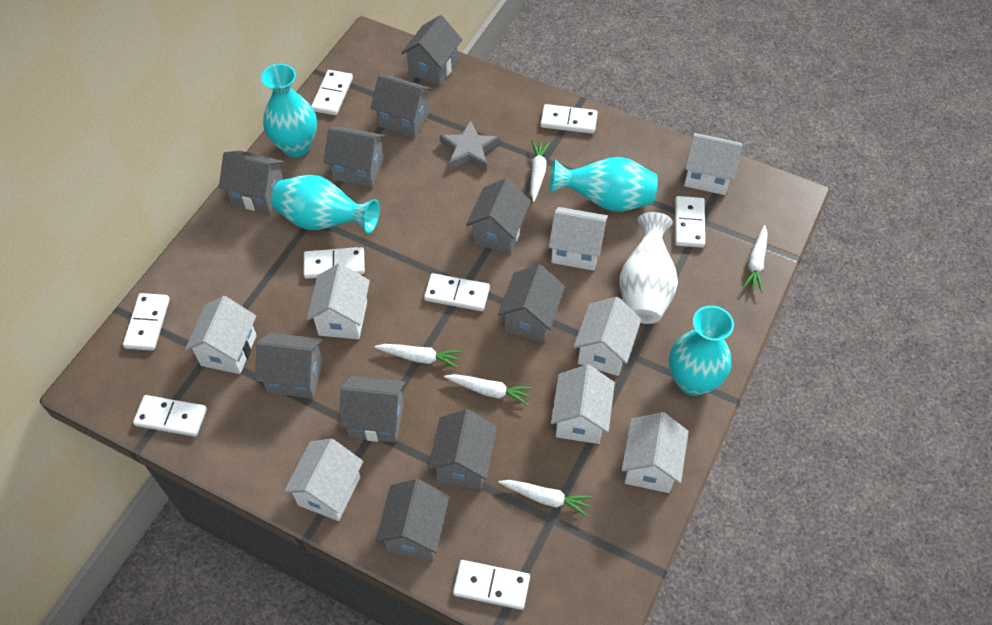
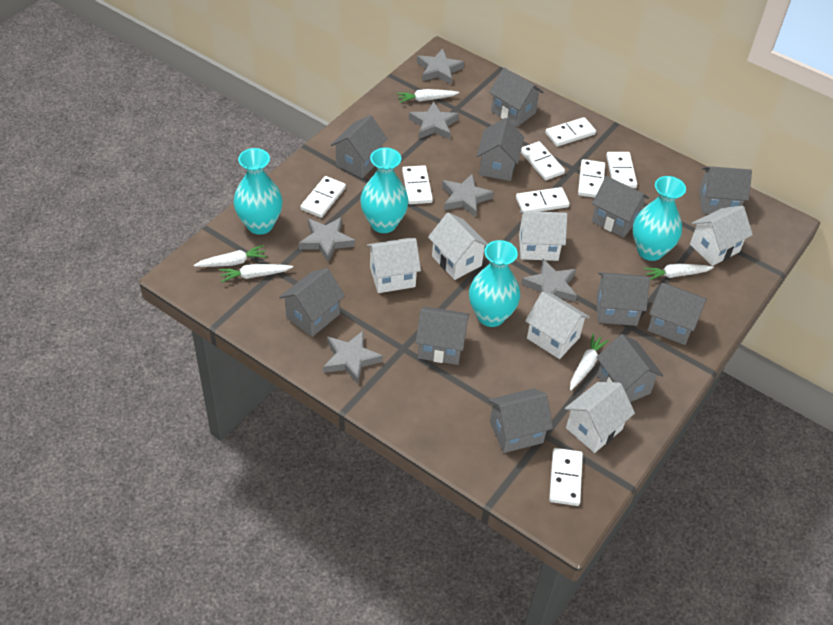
grey house: [219,151,284,214] [255,333,323,399] [324,126,385,187] [339,376,405,443] [371,75,432,138] [376,479,449,561] [401,15,462,86] [428,409,497,489] [466,178,531,254] [498,264,565,343] = 10 -> [279,268,345,337] [331,115,388,178] [415,306,469,365] [477,118,524,181] [488,388,553,453] [489,68,544,127] [592,176,649,238] [596,272,650,326] [596,334,663,402] [647,283,707,345] [699,166,752,214] = 11
grey star: [440,120,499,171] = 1 -> [299,217,355,263] [323,330,383,384] [409,101,459,139] [417,49,464,85] [442,173,494,217] [521,259,577,302] = 6
white house: [185,296,257,374] [284,439,363,521] [307,263,370,339] [549,207,608,271] [551,365,615,444] [573,297,641,376] [622,412,689,493] [684,133,743,195] = 8 -> [367,238,421,293] [428,213,488,280] [519,211,567,261] [525,292,590,359] [565,382,635,453] [690,206,753,266] = 6
white vase: [619,212,678,324] = 1 -> none = 0

